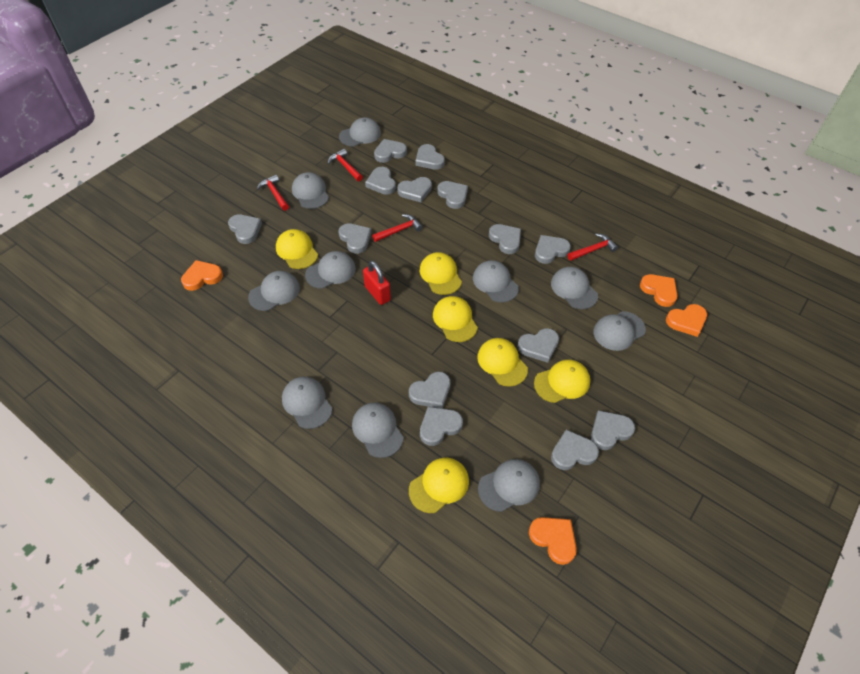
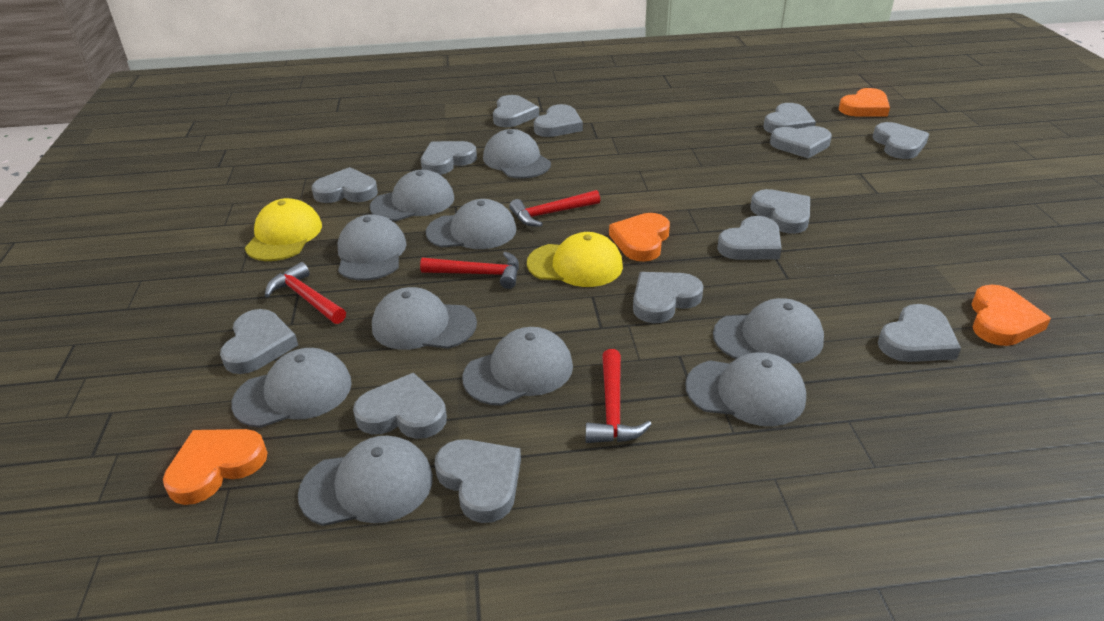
red padlock: [363,261,391,305] = 1 -> none = 0
yellow cap: [276,229,318,269] [409,458,469,513] [420,252,462,295] [433,296,478,342] [477,338,528,387] [534,360,590,403] = 6 -> [245,198,322,261] [527,232,623,287] = 2

